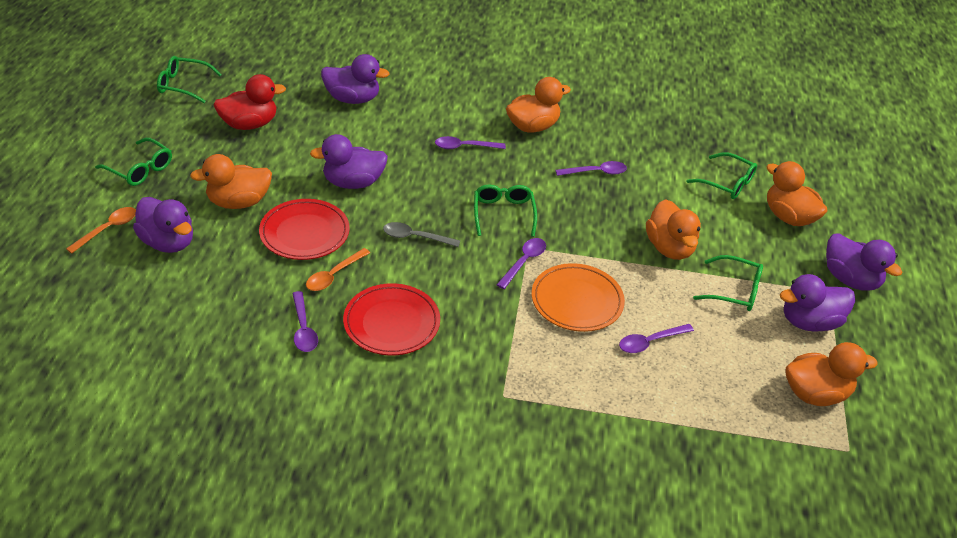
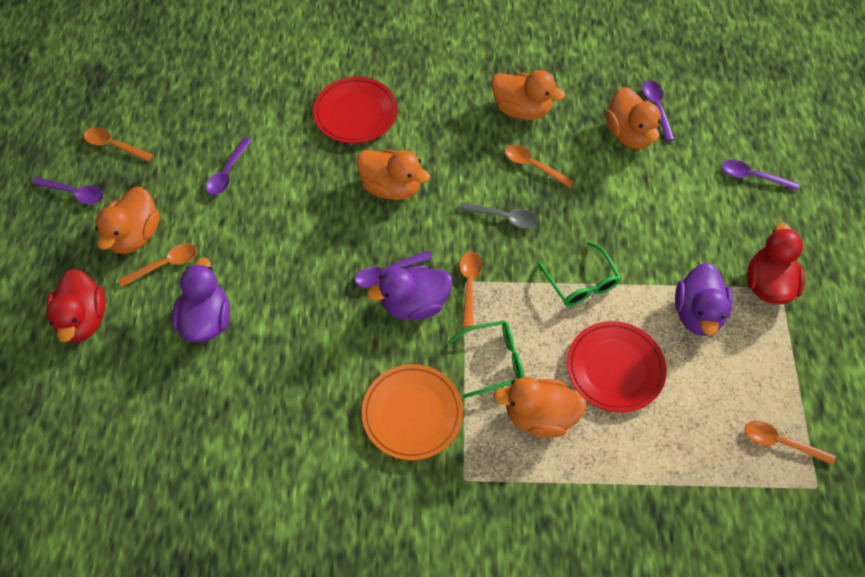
green glasses: [95,138,172,186] [157,56,222,103] [474,184,537,237] [687,152,757,199] [693,255,763,311] = 5 -> [448,321,524,398] [537,242,621,306] = 2
orange spoon: [66,207,136,254] [306,248,370,291] = 2 -> [84,128,153,162] [118,244,197,287] [459,252,482,327] [505,145,574,188] [745,421,835,465] = 5
purple duck: [133,197,193,253] [310,134,388,189] [321,54,389,104] [780,274,856,332] [826,234,903,291] = 5 -> [172,257,230,343] [367,266,452,320] [675,263,733,336] = 3
red duck: [213,74,286,130] = 1 -> [46,269,106,342] [747,223,805,304] = 2

